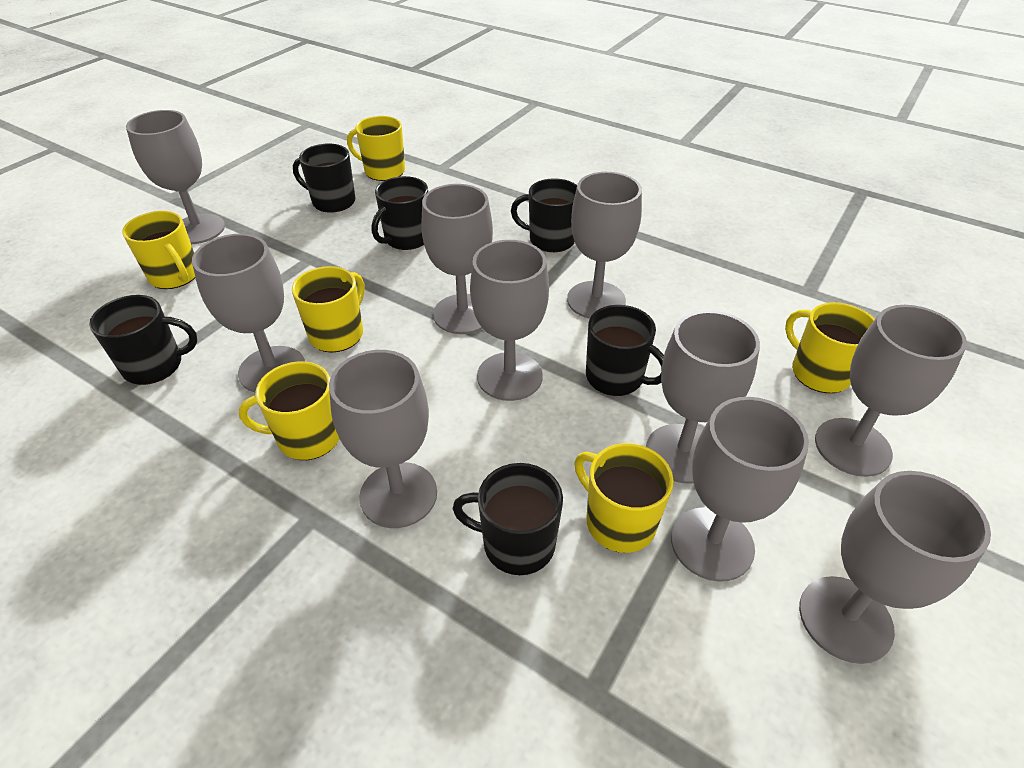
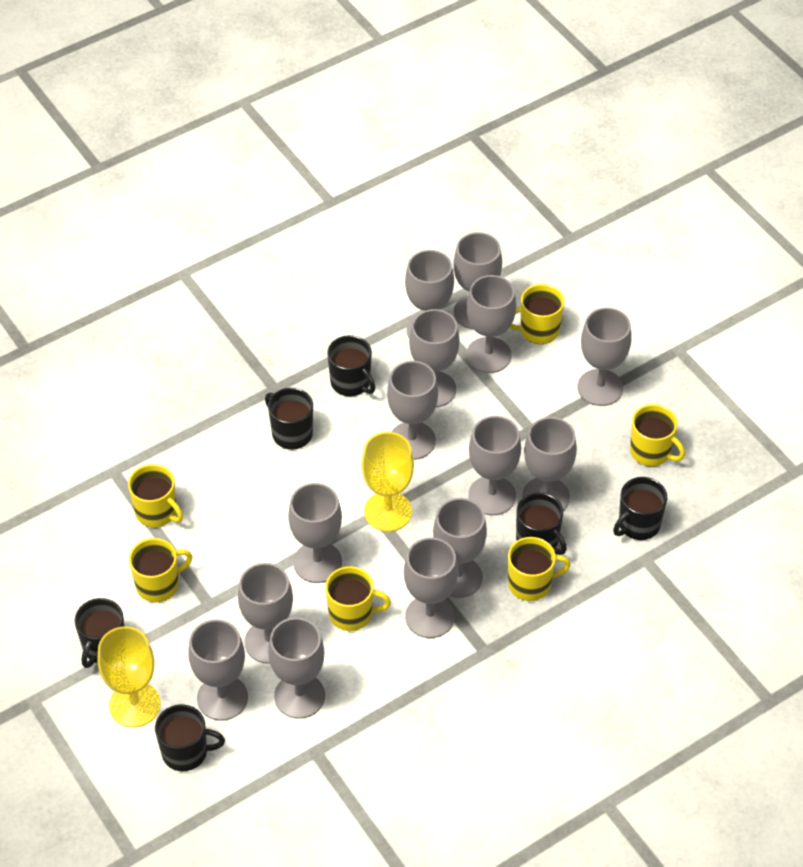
grey goblet: [126,110,225,244] [192,234,305,393] [329,350,437,528] [421,184,493,334] [470,240,549,401] [567,172,642,319] [646,311,760,484] [671,397,809,582] [799,471,991,664] [815,305,967,477] = 10 -> [188,619,248,721] [238,563,293,664] [268,617,325,719] [288,483,342,583] [387,361,438,460] [404,538,458,638] [405,250,454,338] [409,309,460,408] [433,498,487,598] [454,232,502,330] [466,275,516,373] [468,416,521,515] [522,417,577,511] [578,307,632,406] = 14
yellow goblet: none = 0 -> [97,626,160,728] [361,432,414,532] = 2

